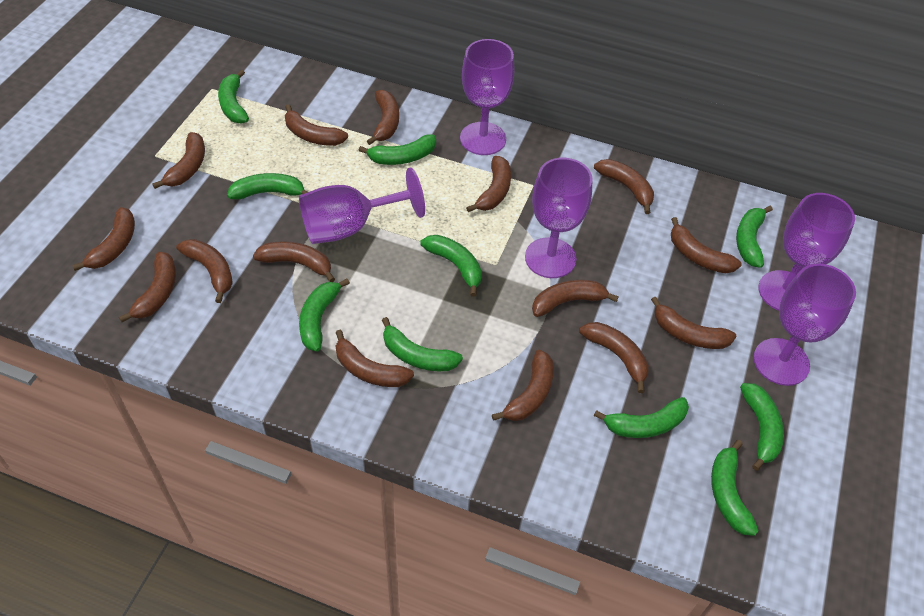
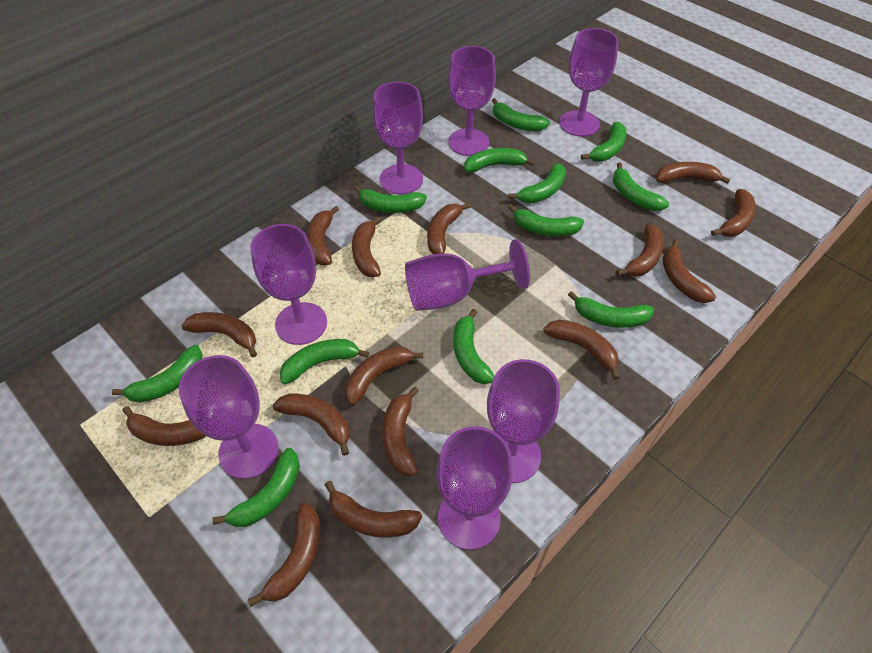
green banana: [218,69,249,123] [227,173,308,199] [299,278,350,351] [358,134,436,165] [382,317,463,371] [420,235,482,297] [594,397,689,438] [711,440,759,536] [736,206,773,268] [740,383,784,471] = 10 -> [112,345,203,403] [212,448,300,527] [280,339,369,384] [354,185,427,213] [453,309,495,384] [464,148,535,172] [492,98,550,131] [508,163,566,203] [508,204,584,236] [568,291,654,328] [581,122,627,161] [613,163,669,211] = 12
purple goblet: [299,168,425,244] [460,39,515,155] [525,158,593,278] [753,264,856,386] [758,193,855,311] = 5 -> [179,355,279,479] [250,224,327,345] [373,82,423,194] [405,239,530,311] [436,426,513,550] [448,46,496,156] [487,359,560,483] [559,28,619,137] = 8

